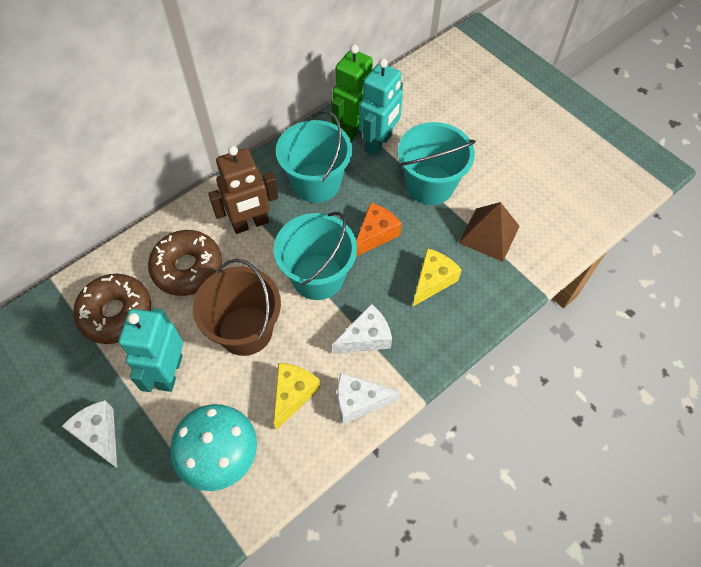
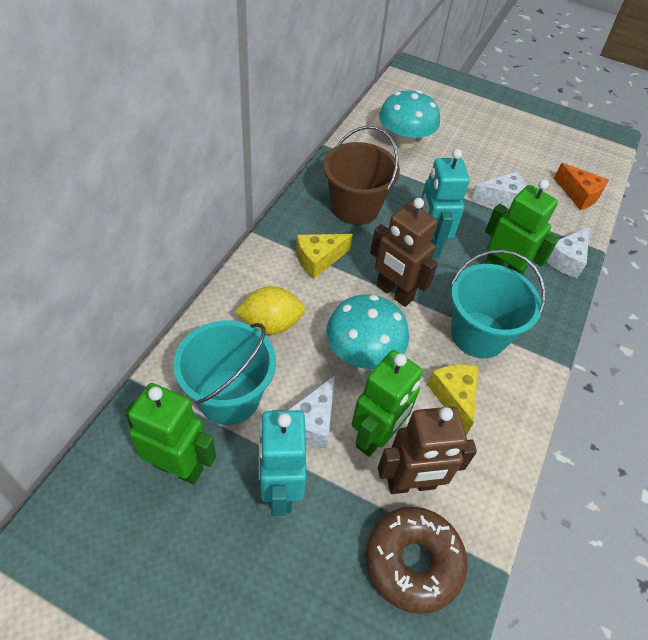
brown donut: [73,274,151,344] [148,230,222,296] = 2 -> [366,507,468,614] = 1
brown pyramid: [459,202,520,262] = 1 -> none = 0
brown robot: [208,146,278,234] = 1 -> [370,198,438,307] [378,406,477,494] = 2
green robot: [331,44,373,142] = 1 -> [125,383,216,485] [352,350,423,457] [485,179,559,275] = 3
turquoise bucket: [273,212,357,300] [276,110,352,203] [398,122,476,205] = 3 -> [173,320,276,425] [451,250,545,358] = 2
turquoise mushroom: [170,404,257,491] = 1 -> [326,295,409,369] [379,90,440,149] = 2
yellow lemon: none = 0 -> [235,286,305,334] = 1

